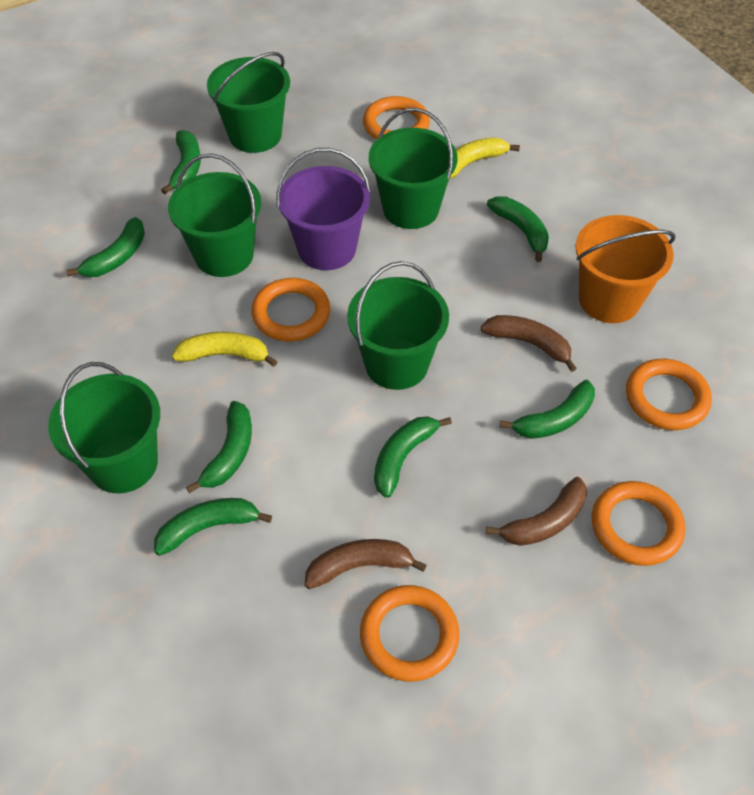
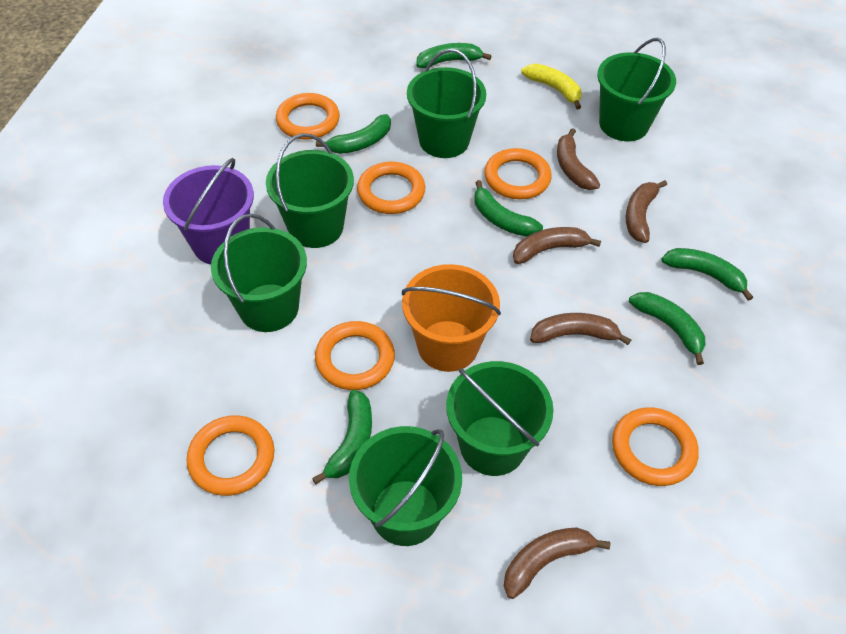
brown banana: [305,539,427,589] [481,315,577,372] [486,477,587,546] = 3 -> [504,527,610,599] [513,227,601,264] [530,313,631,345] [557,128,600,190] [626,180,667,243] = 5
green banana: [66,217,145,277] [154,498,272,556] [161,130,201,194] [186,401,252,493] [374,416,452,498] [487,196,549,262] [500,380,595,439] = 7 -> [312,390,372,484] [316,114,391,154] [416,43,491,68] [474,180,543,236] [629,292,706,365] [662,248,753,301] = 6
green bucket: [48,362,160,493] [168,154,261,277] [207,52,290,153] [347,261,449,390] [369,108,458,229] = 5 -> [211,214,307,332] [266,133,354,248] [349,426,462,546] [407,49,486,158] [446,361,554,476] [597,38,676,141] = 6
orange ring: [251,278,331,341] [360,585,459,682] [363,96,430,140] [592,481,685,566] [626,359,712,430] = 5 -> [186,415,274,496] [276,93,340,140] [315,321,395,390] [357,162,425,214] [484,148,552,199] [612,407,699,486] = 6
yellow banana: [172,332,277,367] [450,137,520,179] = 2 -> [521,63,582,109] = 1

